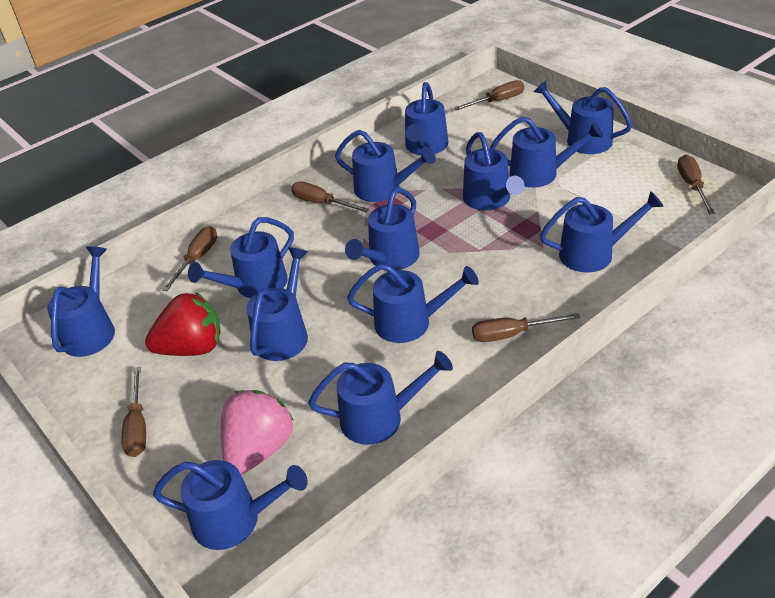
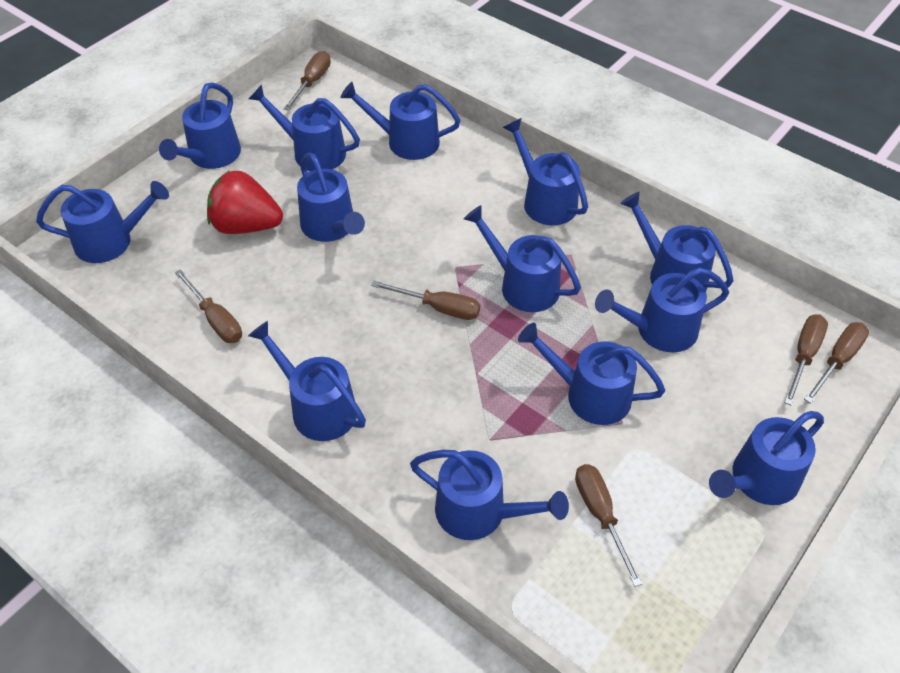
pink strawberry: [221,390,294,474] = 1 -> none = 0

